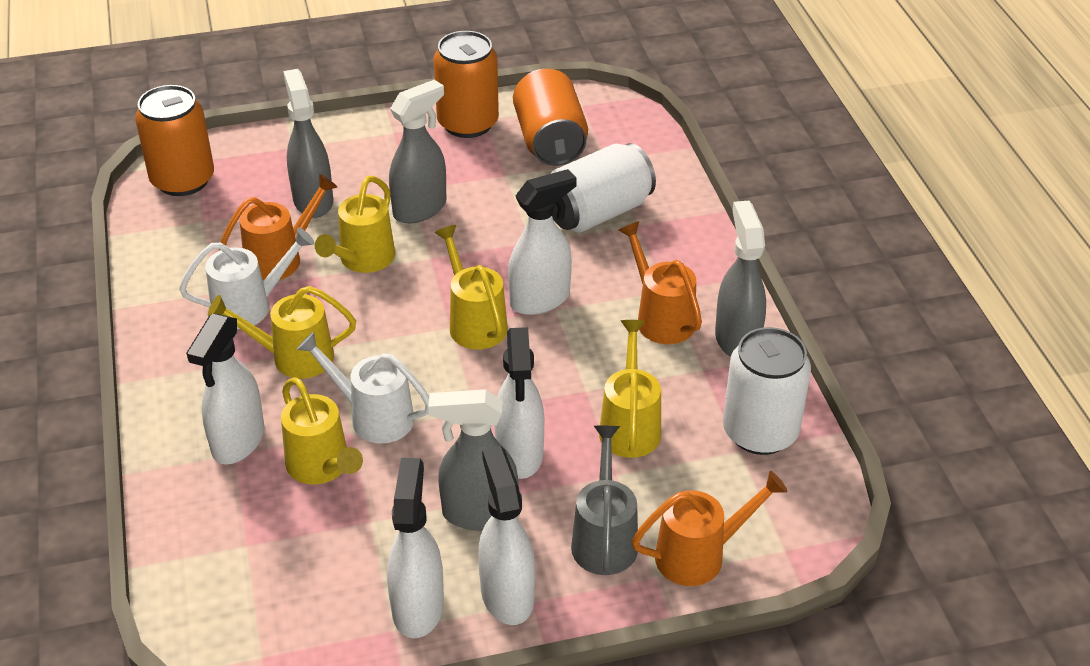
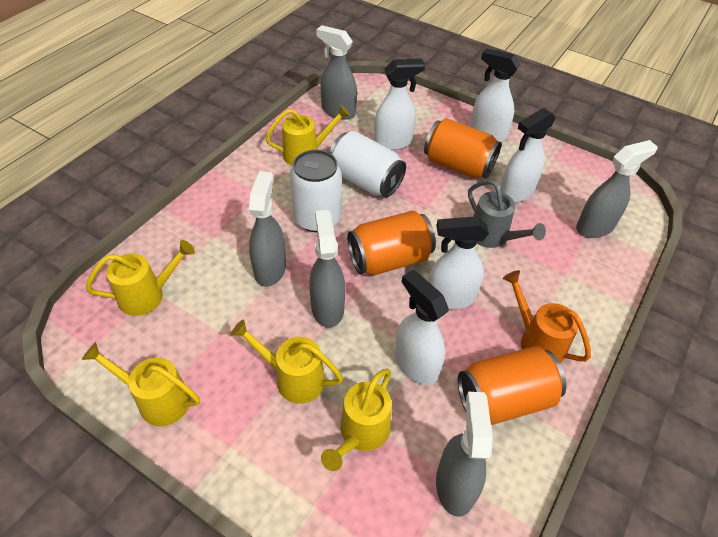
grey spray bottle: [283,69,333,218] [389,80,446,223] [428,389,518,531] [715,201,766,357] = 4 -> [249,171,286,287] [309,210,345,328] [316,25,357,120] [436,392,493,517] [576,140,658,238] = 5
orange watering can: [219,174,337,281] [619,221,702,344] [632,471,788,586] = 3 -> [503,270,591,363] = 1
white watering can: [179,228,315,329] [296,332,429,444] = 2 -> none = 0

